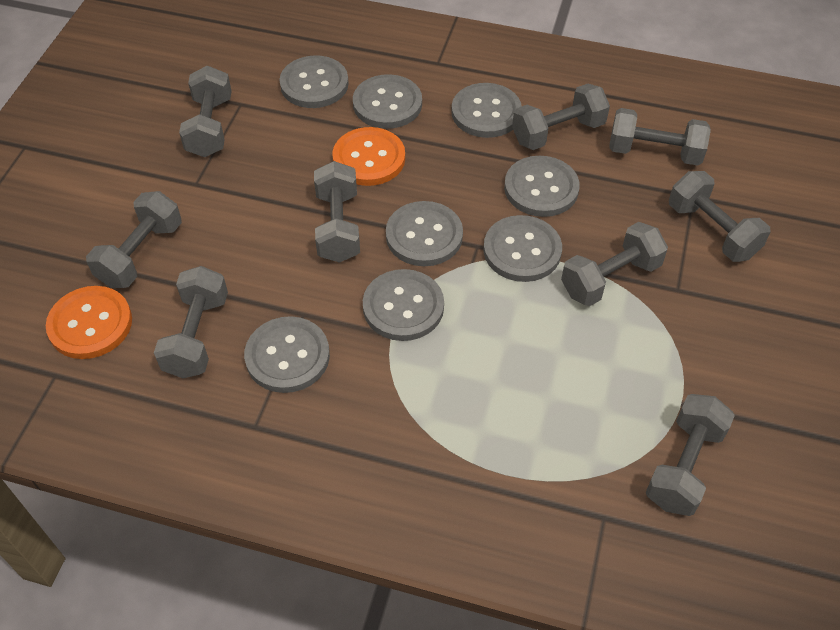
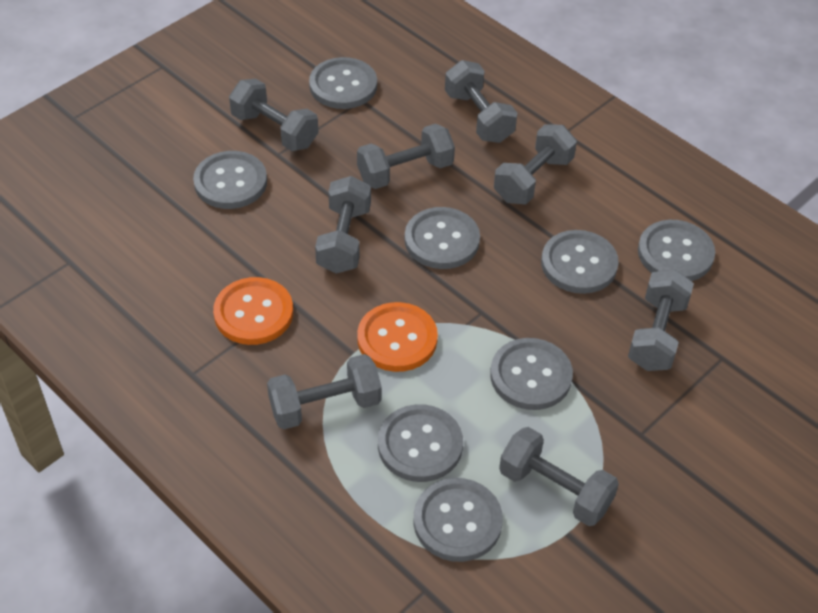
grey dumbbell: [86,191,182,288] [154,266,228,378] [179,66,232,157] [314,161,360,263] [512,84,610,150] [561,222,668,306] [609,108,711,165] [646,394,735,516] [669,171,771,262] = 9 -> [229,79,318,151] [267,354,382,429] [315,176,371,274] [357,124,455,189] [445,60,517,143] [494,124,577,205] [499,427,619,526] [628,269,694,371] = 8

